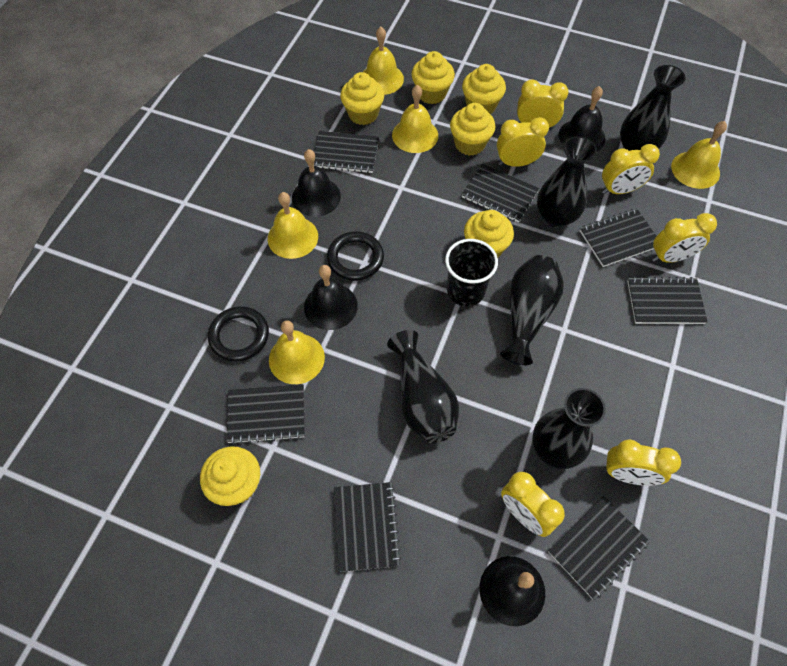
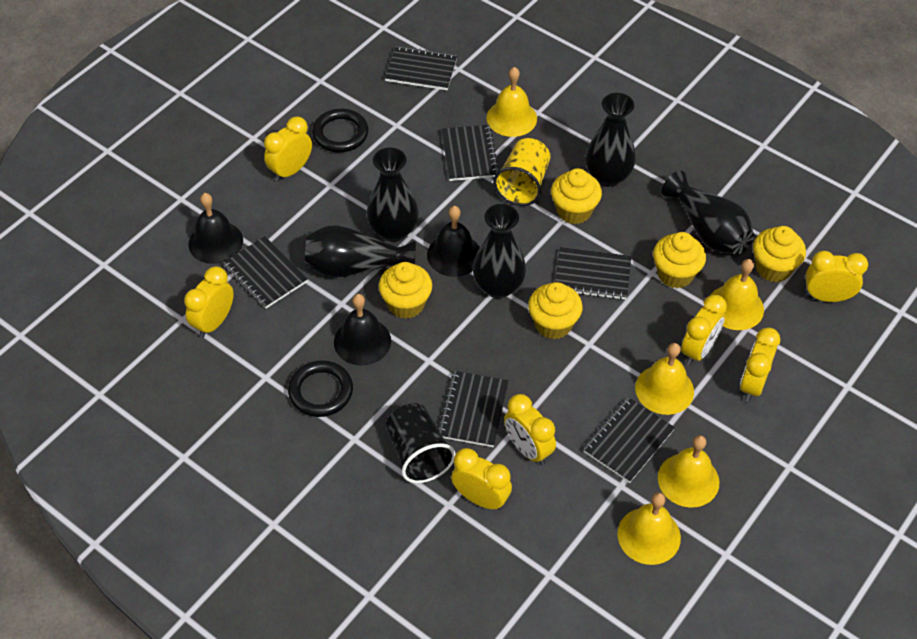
black bell: [292,149,341,217] [304,265,358,330] [480,556,545,626] [559,86,605,151] = 4 -> [188,193,243,264] [334,294,391,366] [427,206,480,277] = 3
black notebook: [226,384,305,444] [314,131,379,173] [334,482,401,572] [462,164,539,223] [548,496,650,600] [579,208,656,267] [627,277,707,324] = 7 -> [223,236,308,309] [385,46,457,90] [438,371,509,447] [441,125,499,181] [555,247,631,300] [583,397,675,483] = 6
yellow clock: [497,117,549,167] [501,472,565,537] [517,79,568,129] [602,144,660,194] [604,439,681,486] [652,213,717,263] = 6 -> [184,266,234,338] [264,117,312,182] [451,448,512,510] [504,394,556,465] [681,295,727,365] [740,327,780,402] [805,251,868,302] = 7
yellow cup: none = 0 -> [493,138,551,206] = 1
yellow cupcake: [200,446,260,506] [340,72,384,125] [411,51,455,104] [450,103,495,156] [462,64,506,114] [464,210,514,258] = 6 -> [379,262,432,319] [528,282,583,339] [551,168,602,224] [653,232,706,288] [753,226,806,282] = 5

